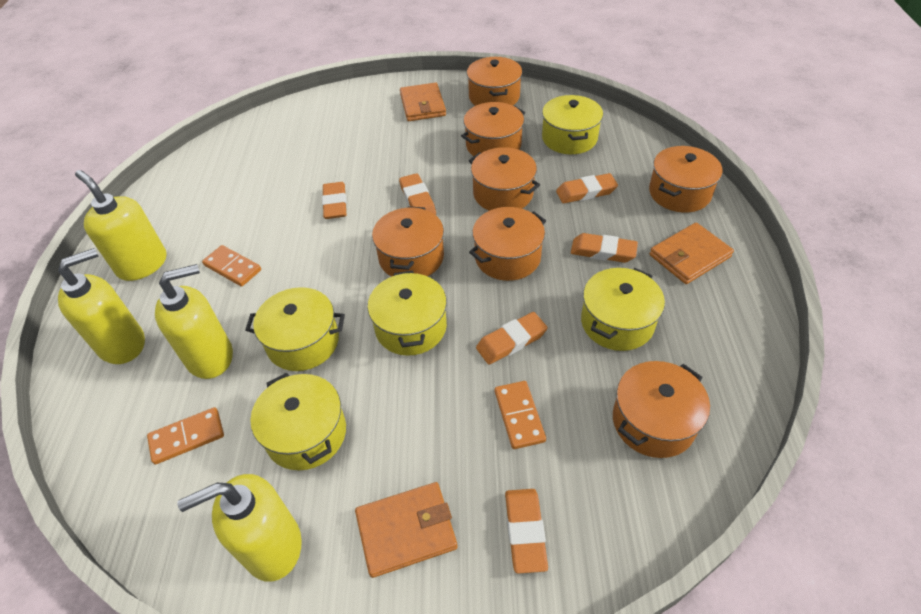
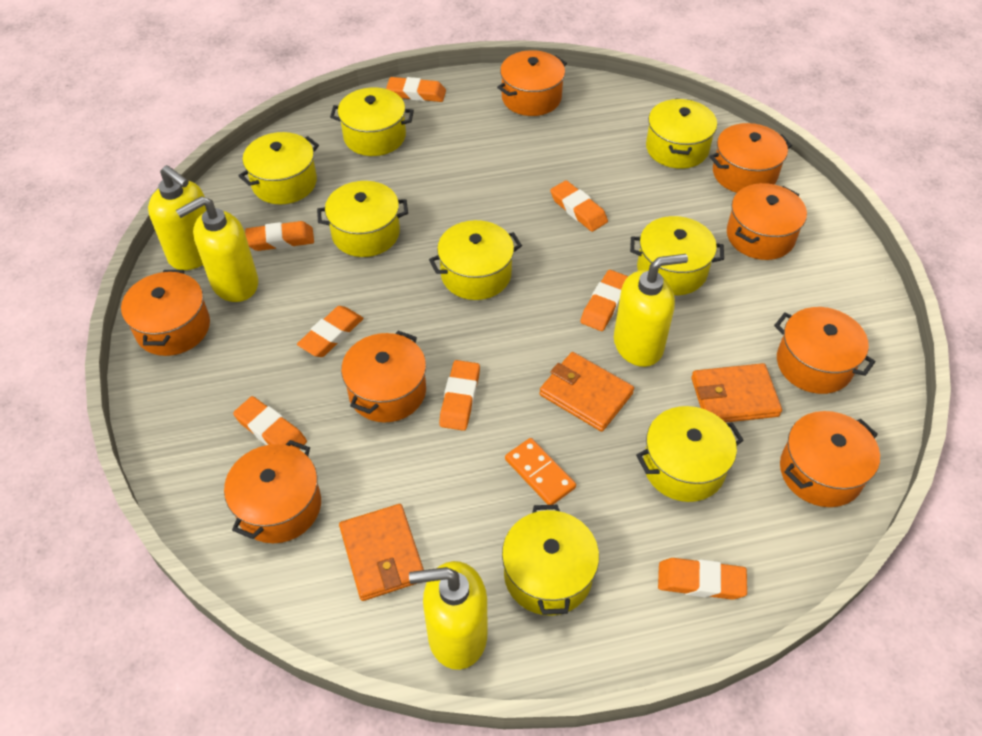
orange domino: [147,407,224,465] [202,245,261,287] [495,381,546,449] = 3 -> [505,438,576,505] = 1
orange eraser: [322,182,347,219] [399,173,436,215] [476,312,548,364] [505,489,548,574] [556,173,618,203] [571,233,638,263] = 6 -> [233,396,307,450] [245,221,314,251] [297,306,364,357] [386,77,446,102] [439,360,480,431] [550,180,608,232] [580,270,628,331] [658,558,747,600] = 8
orange pot: [372,206,444,277] [461,102,525,156] [467,57,522,106] [469,147,540,211] [469,207,546,281] [613,361,710,458] [649,146,723,213] = 7 -> [121,270,210,356] [224,440,321,543] [341,331,426,422] [497,50,567,116] [710,123,792,193] [727,183,807,260] [774,307,875,394] [780,411,880,507] = 8
yellow pot: [245,287,345,371] [250,373,346,470] [368,271,447,356] [542,95,603,154] [581,268,665,351] = 5 -> [238,132,319,204] [317,181,408,257] [330,87,414,156] [429,220,522,300] [502,505,599,616] [630,216,724,295] [636,406,744,502] [646,98,717,169] = 8

